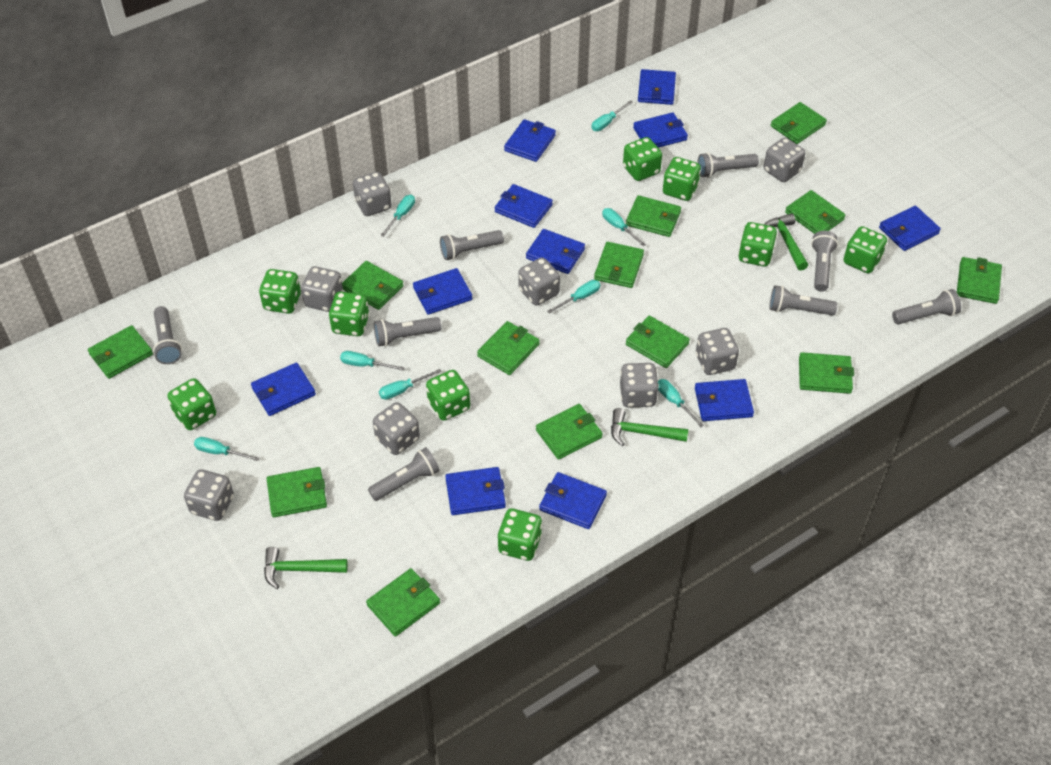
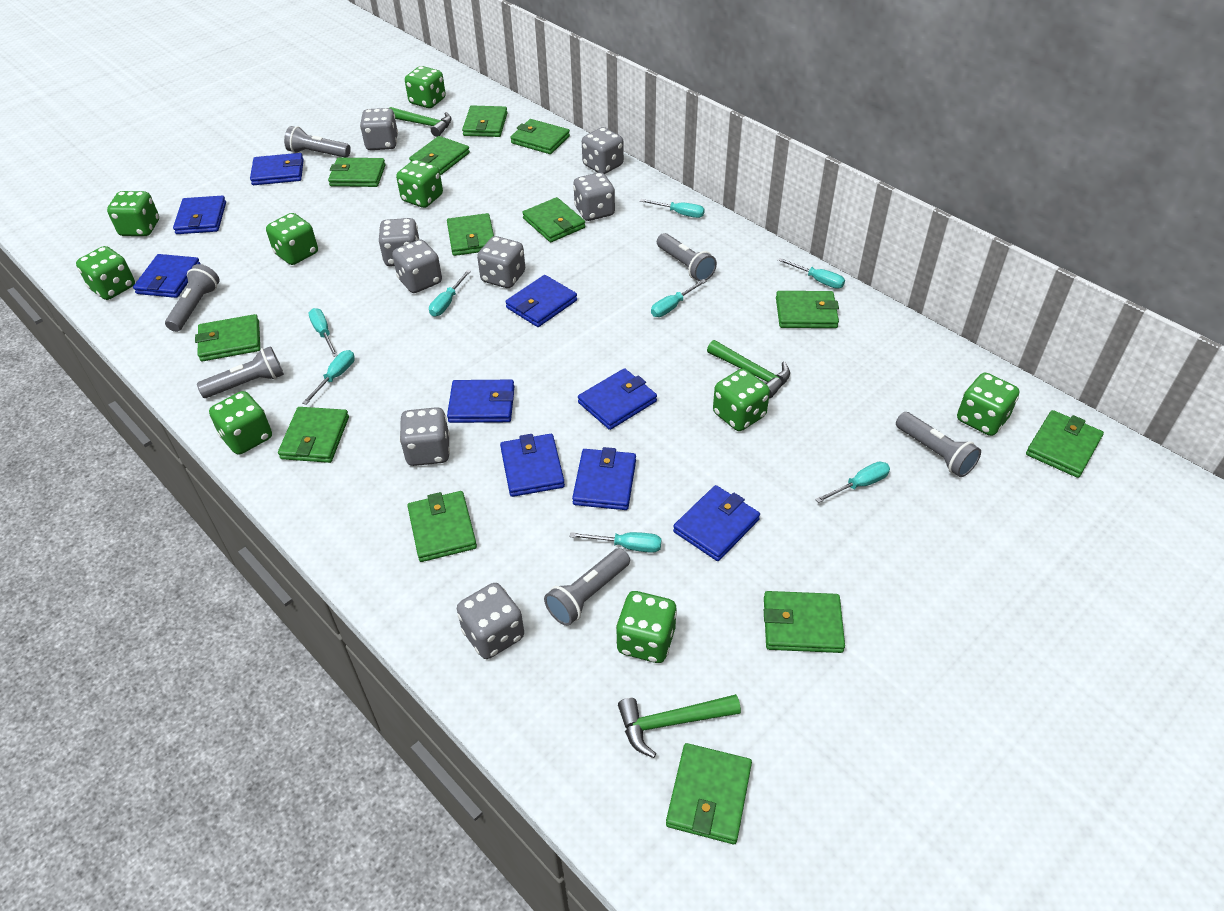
blue wallet: [251,363,316,416] [413,268,472,315] [445,467,506,515] [495,184,553,228] [504,119,556,162] [526,229,585,274] [539,472,607,529] [633,112,688,148] [638,69,676,105] [695,379,754,421] [879,206,941,251] = 11 -> [133,254,201,298] [173,196,226,234] [250,153,304,185] [447,380,514,423] [500,434,565,497] [505,275,577,327] [572,447,636,510] [578,368,657,430] [673,485,760,561] = 9
grey flashlight: [153,306,182,364] [368,447,440,501] [374,317,442,347] [440,230,504,260] [697,152,759,178] [769,285,838,316] [811,231,838,292] [892,289,961,325] = 8 -> [165,264,219,332] [197,346,284,398] [284,126,351,158] [544,548,630,626] [657,233,717,282] [896,412,981,477] = 6

